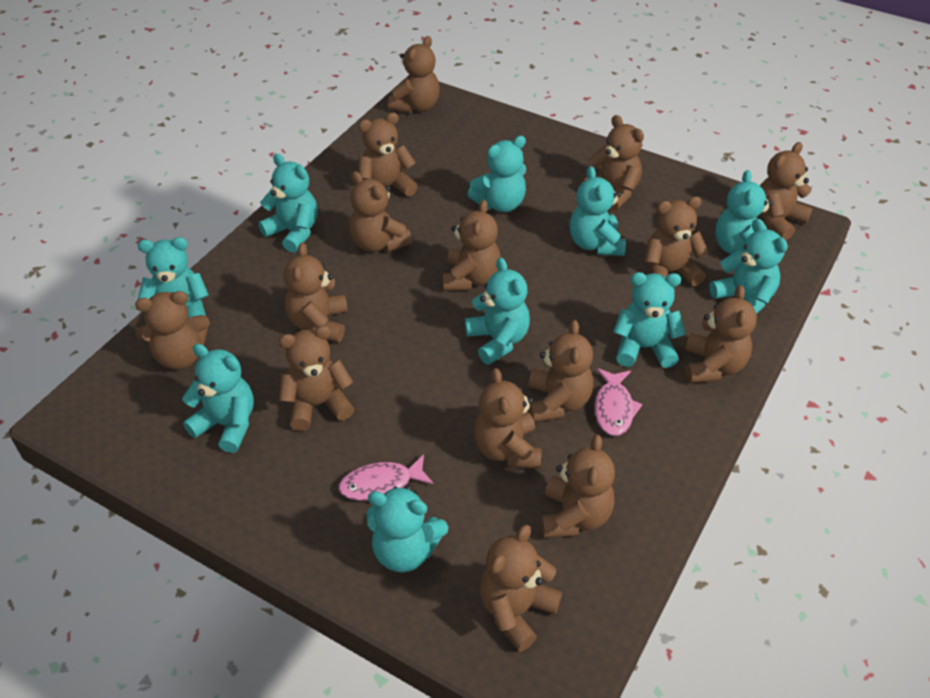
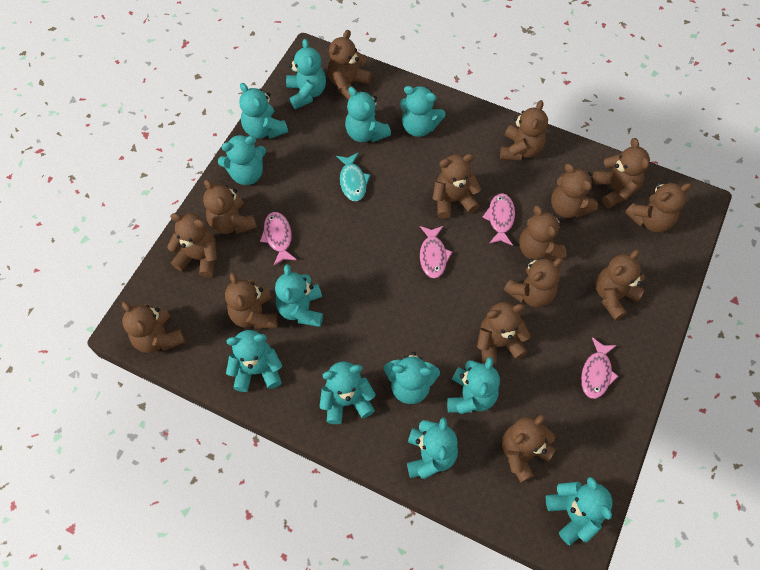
pink fish: [338,454,434,501] [594,368,642,436] = 2 -> [260,212,297,266] [420,226,452,279] [483,193,515,246] [581,337,618,399] = 4
turquoise fish: none = 0 -> [336,153,370,201] = 1
turquoise teddy bear: [138,237,209,325] [182,344,254,453] [258,154,318,253] [366,485,448,573] [465,257,530,365] [467,136,526,212] [570,166,626,256] [613,272,686,368] [709,218,788,314] [715,170,773,254] = 10 -> [218,134,266,185] [226,330,282,392] [239,83,288,139] [275,264,323,327] [286,39,326,109] [320,361,376,424] [345,87,391,142] [384,352,440,404] [400,86,446,137] [407,418,458,479] [447,357,500,414] [546,477,613,545] = 12

